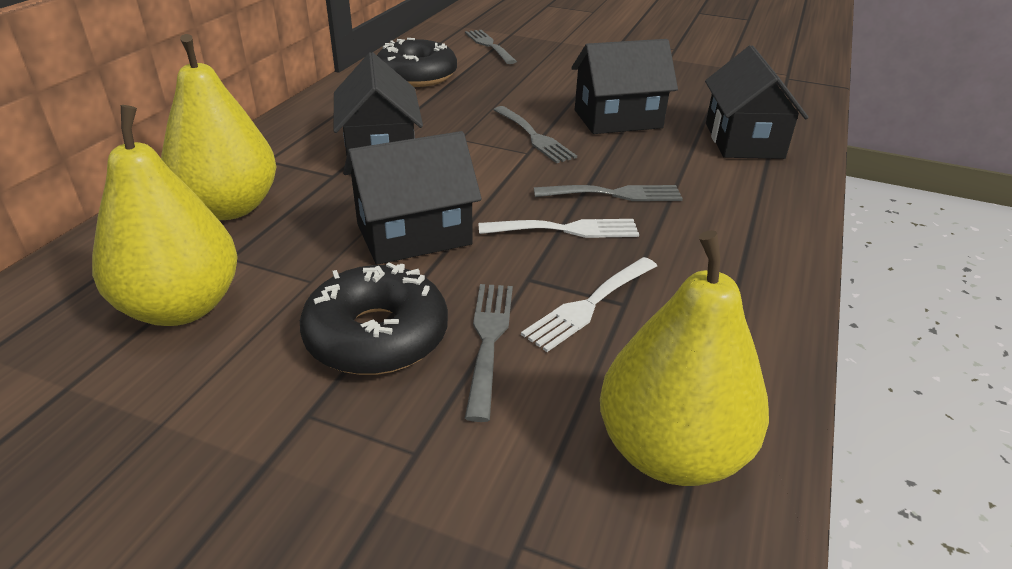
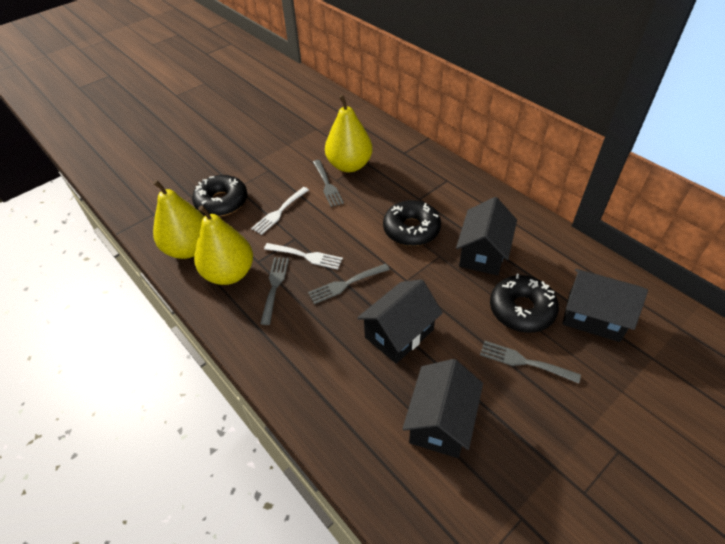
black donut: [300,262,448,375] [377,38,457,87] = 2 -> [192,175,248,217] [383,200,441,246] [490,274,559,333] = 3

